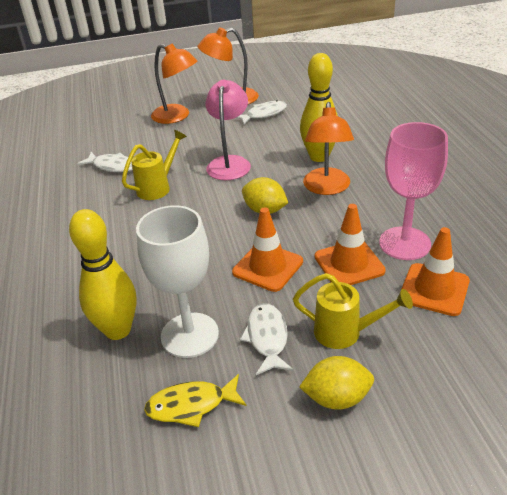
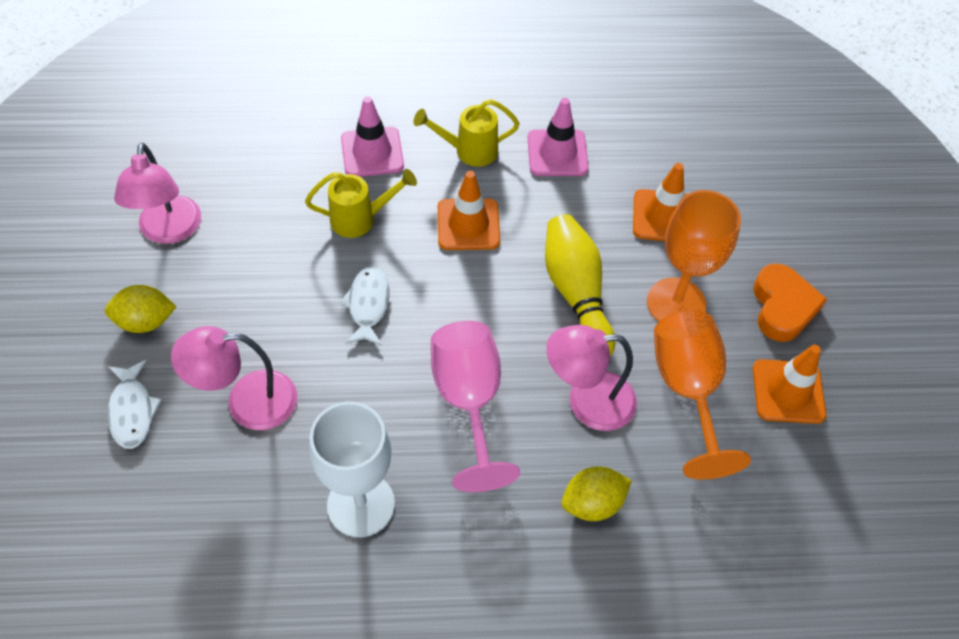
orange goblet: none = 0 -> [647,190,741,322] [654,311,751,479] = 2
orange heart: none = 0 -> [753,264,827,342] = 1
orange lamp: [151,43,197,124] [198,27,259,104] [303,102,354,195] = 3 -> none = 0
pink lamp: [206,80,251,180] = 1 -> [114,143,201,244] [171,326,297,430] [546,325,637,431] = 3
pink traffic cone: none = 0 -> [341,96,404,177] [528,98,589,176] = 2
white fish: [77,152,133,172] [236,100,287,125] [240,303,293,375] = 3 -> [107,360,162,449] [339,266,389,345] = 2
yellow bowling pin: [69,209,137,340] [300,53,338,162] = 2 -> [545,214,616,356] = 1
yellow fish: [144,374,247,427] = 1 -> none = 0

